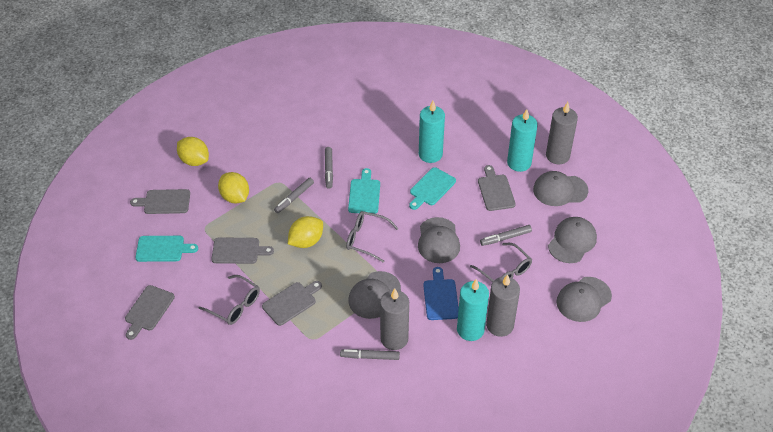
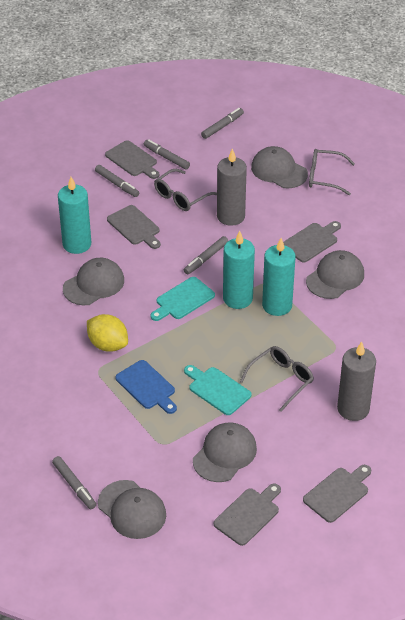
grey candle: [380,288,409,350] [486,274,520,337] [546,102,578,164] = 3 -> [217,148,247,226] [337,341,376,421] = 2
grey marker: [274,178,314,213] [325,147,333,189] [340,349,400,360] [480,225,532,246] = 4 -> [52,456,96,509] [95,165,139,197] [144,139,190,170] [184,236,228,274] [201,108,244,139] = 5
turquoise cutting board: [135,236,198,262] [348,168,380,214] [409,167,456,210] = 3 -> [150,277,215,321] [184,365,252,415] = 2
yellow lemon: [177,137,209,166] [218,172,249,204] [288,216,323,248] = 3 -> [87,314,128,352] = 1

